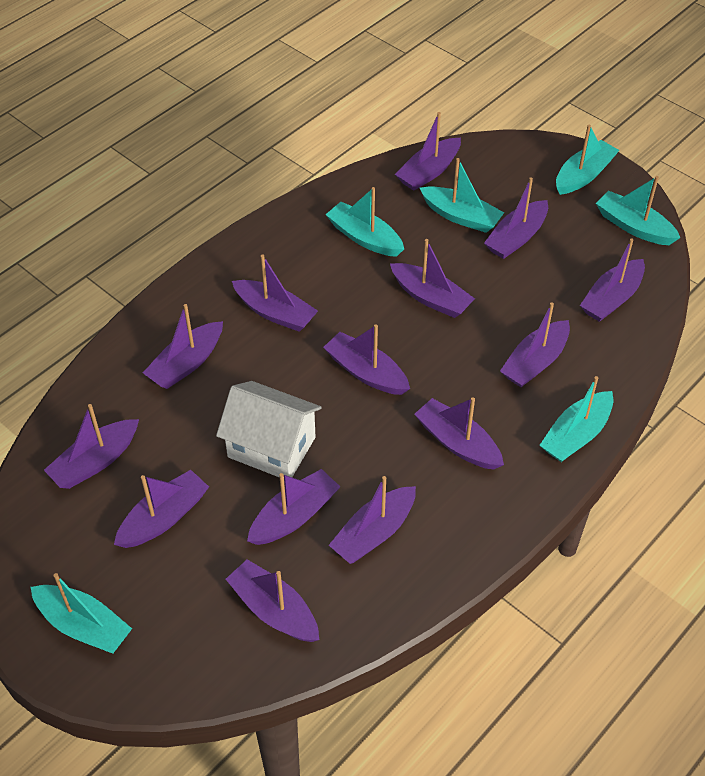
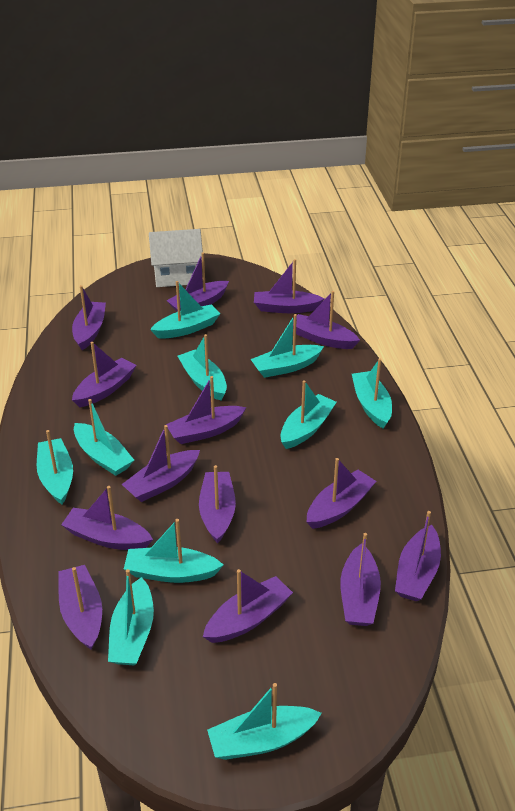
turquoise boat: [31,573,132,654] [325,187,404,257] [420,158,504,233] [539,376,613,462] [556,124,619,195] [596,176,680,245] = 6 -> [37,430,73,504] [74,399,134,476] [108,569,154,666] [124,519,223,583] [150,281,220,339] [178,334,227,400] [207,683,322,760] [251,314,324,378] [280,380,337,449] [352,358,392,428] = 10

